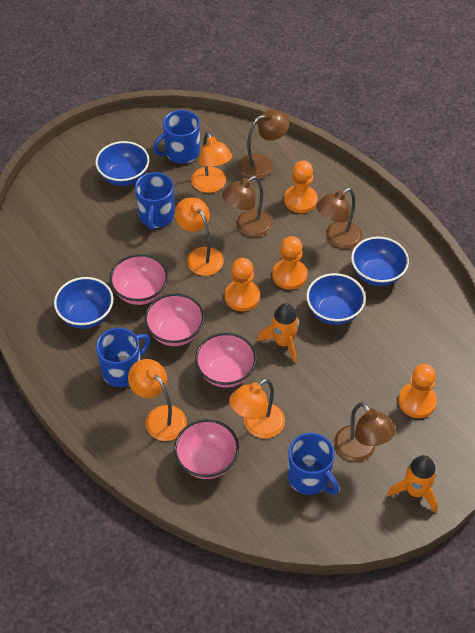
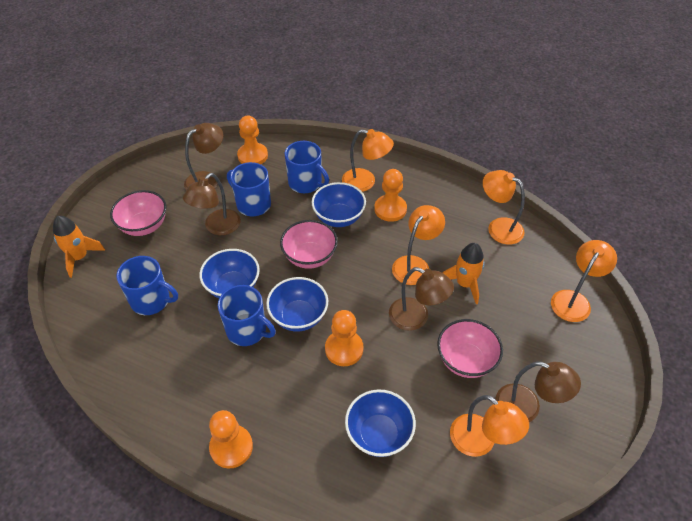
orange lamp: [128,359,187,441] [175,197,224,276] [191,132,232,193] [229,379,285,438] = 4 -> [342,129,394,192] [392,205,445,285] [450,395,529,457] [483,170,525,245] [551,240,617,322] = 5
pink bowl: [110,254,168,305] [145,294,204,346] [174,419,239,479] [195,333,257,387] = 4 -> [110,190,166,236] [280,220,338,269] [437,319,503,378] = 3

